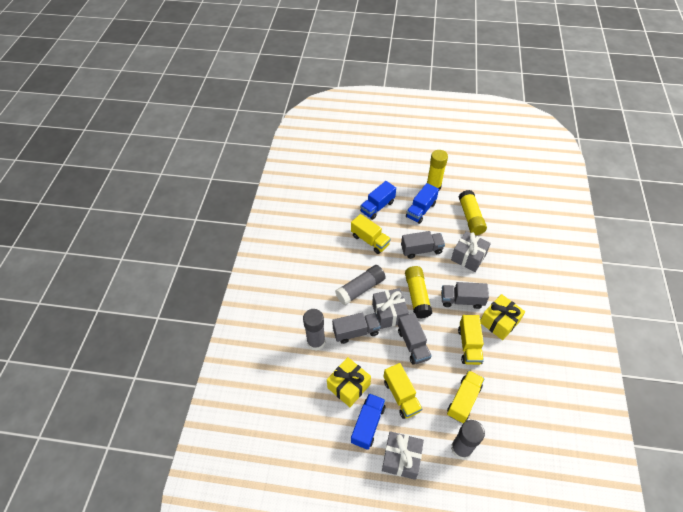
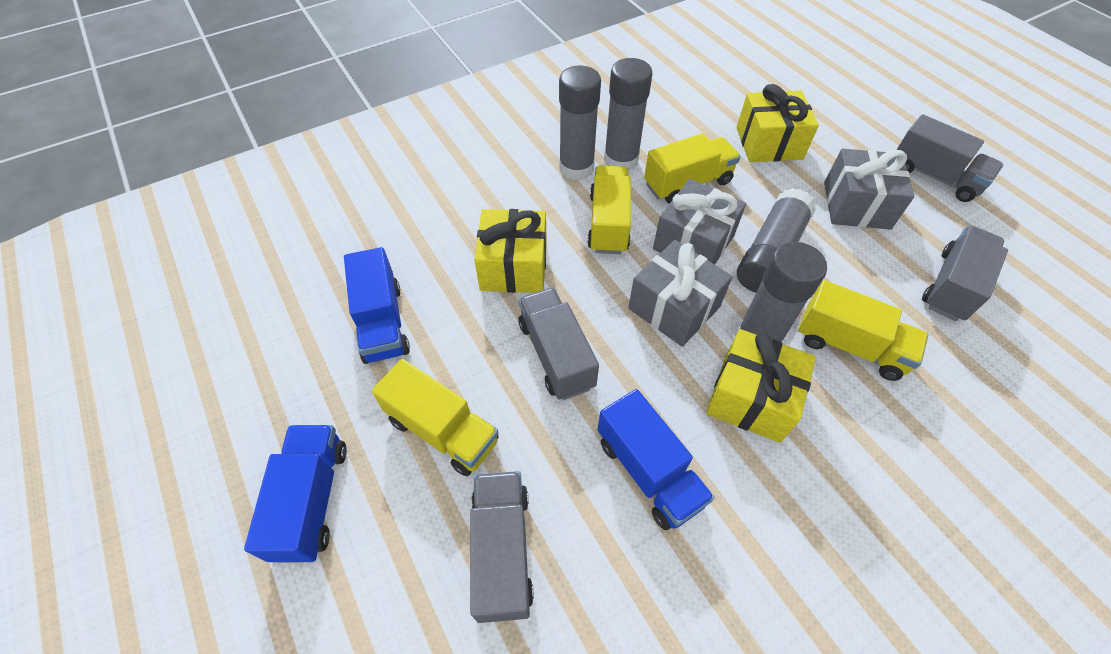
grey glue stick: [303,309,326,351] [335,265,386,305] [451,420,485,460] = 3 -> [559,65,601,180] [604,58,653,171] [735,242,827,342] [737,188,816,292] = 4
yellow gift: [327,357,371,407] [480,294,525,340] = 2 -> [474,209,547,293] [706,329,816,443] [736,84,819,162] = 3
yellow glue stick: [405,266,432,319] [427,150,448,190] [459,190,487,235] = 3 -> none = 0

